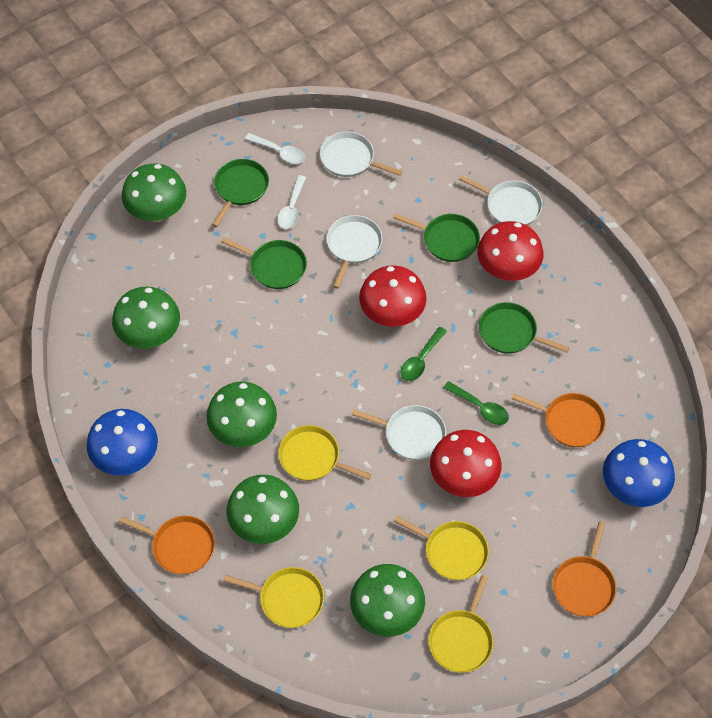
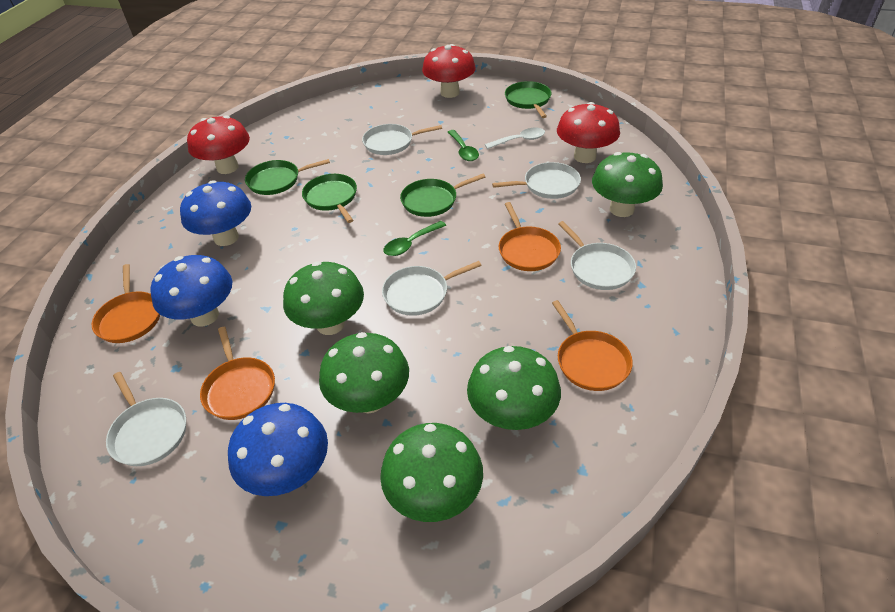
blue mushroom: [86,409,158,476] [603,439,675,507] = 2 -> [151,255,232,326] [180,180,251,246] [228,403,328,496] = 3
orange pan: [119,516,215,574] [511,393,606,447] [552,521,616,617] = 3 -> [92,264,160,343] [200,327,275,420] [499,202,561,271] [552,300,633,391] = 4
white pan: [320,131,402,177] [326,215,382,289] [351,405,446,460] [459,175,543,225] = 4 -> [106,372,186,466] [362,124,442,155] [382,261,482,316] [492,162,581,199] [558,221,636,290] = 5
white spoon: [245,133,305,164] [277,175,306,229] = 2 -> [485,128,545,149] = 1
yellow pan: [223,567,324,628] [278,425,372,481] [394,516,489,580] [428,575,493,673] = 4 -> none = 0

